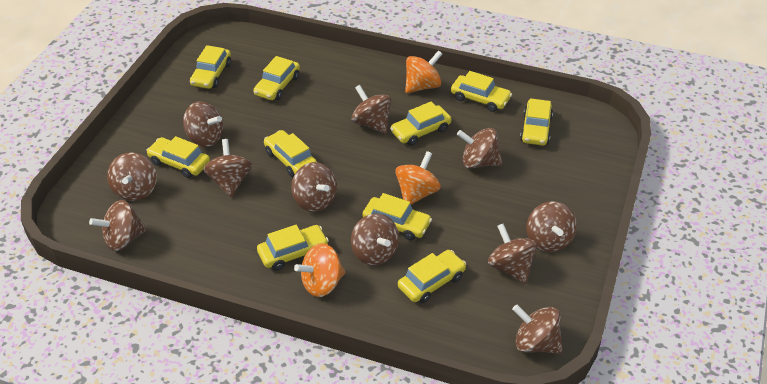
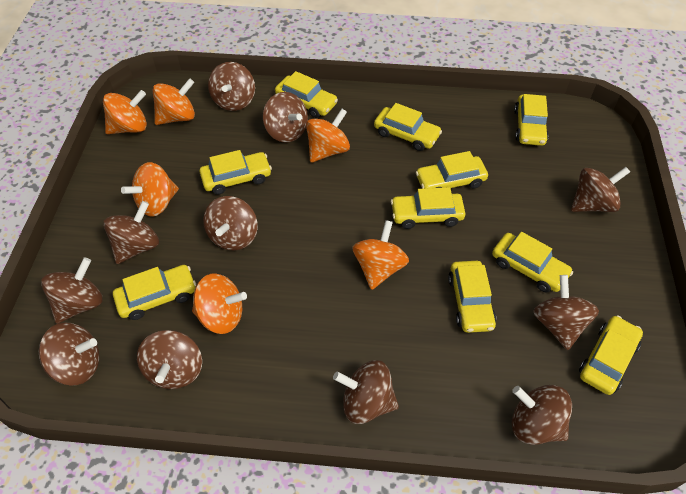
orange spinning top: [294,243,345,297] [395,151,441,205] [405,50,442,93] = 3 -> [103,90,147,134] [121,162,179,217] [153,78,195,125] [192,274,247,334] [306,109,350,163] [352,220,409,290] = 6

